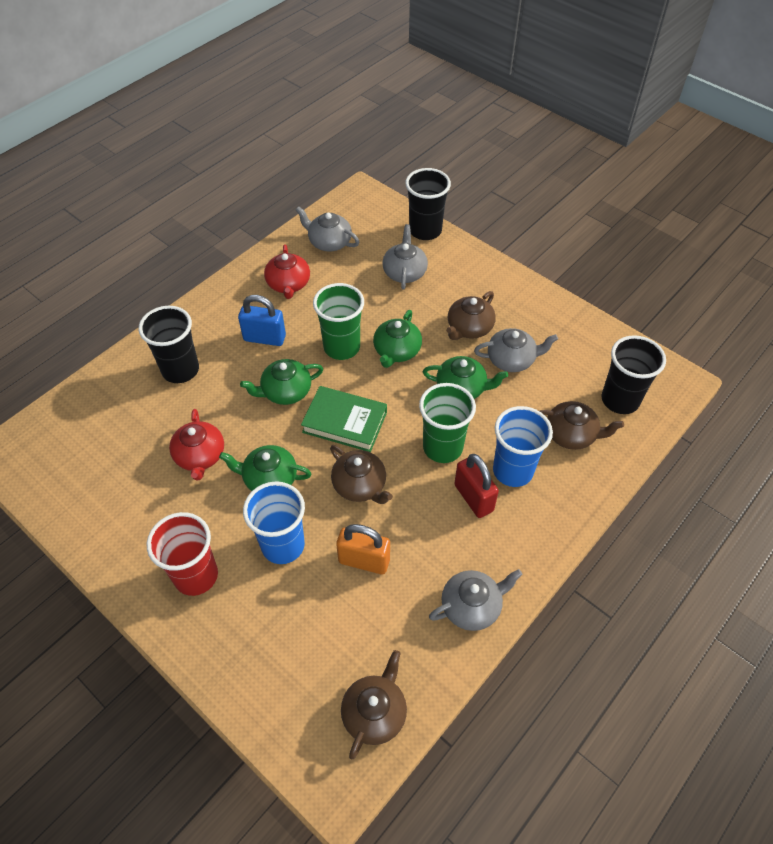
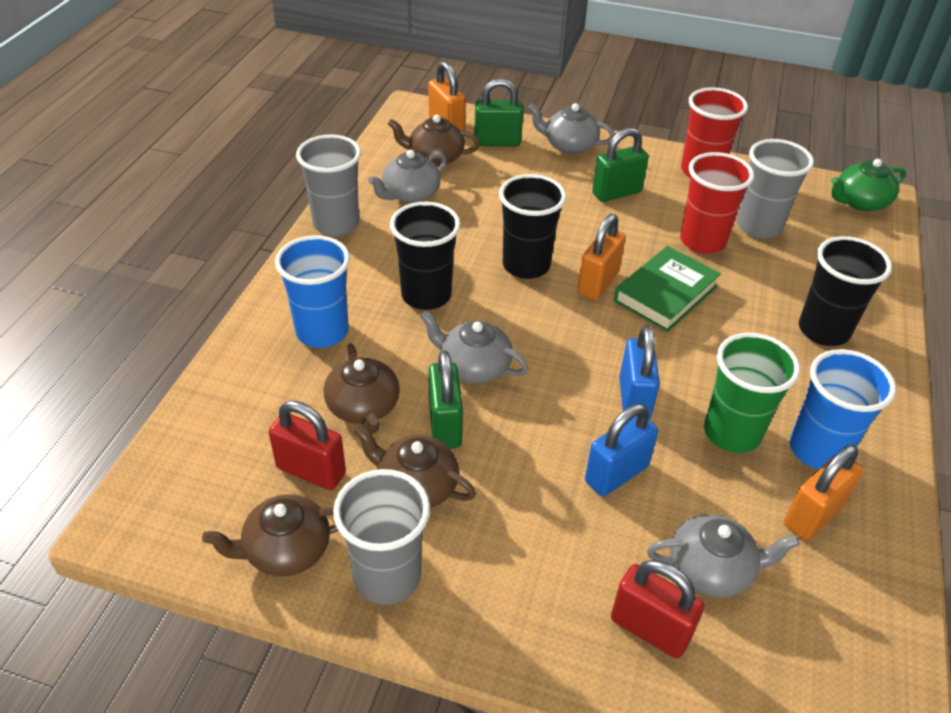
blue padlock: [238,295,286,346] = 1 -> [585,404,658,496] [619,326,660,420] = 2
green cup: [313,283,364,360] [419,383,476,463] = 2 -> [704,333,800,453] = 1
green padlock: none = 0 -> [428,350,463,448] [474,78,523,146] [592,128,649,202] = 3
green teapot: [219,445,312,491] [240,359,323,405] [373,310,422,368] [423,356,508,399] = 4 -> [831,159,906,211] = 1
grey cup: none = 0 -> [296,134,361,236] [333,469,430,605] [737,139,814,239] = 3
orange padlock: [336,524,390,575] = 1 -> [428,61,465,131] [577,214,626,300] [784,445,863,540] = 3
red cup: [147,512,218,596] = 1 -> [680,152,754,254] [681,87,748,177] = 2
red padlock: [454,454,499,518] = 1 -> [269,400,346,490] [611,560,704,658] = 2
red teapot: [169,409,224,481] [264,244,310,299] = 2 -> none = 0

